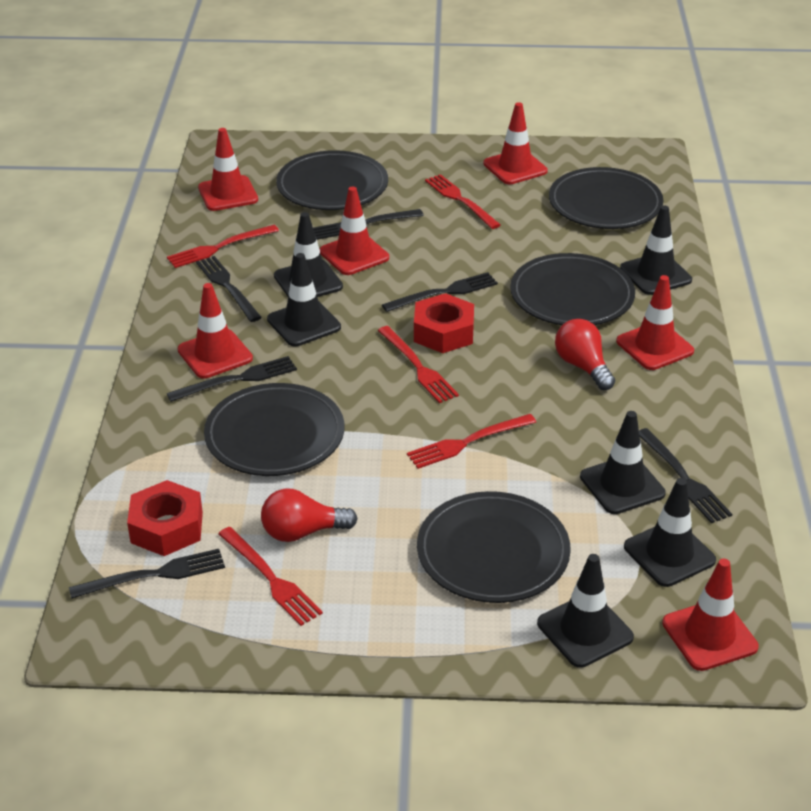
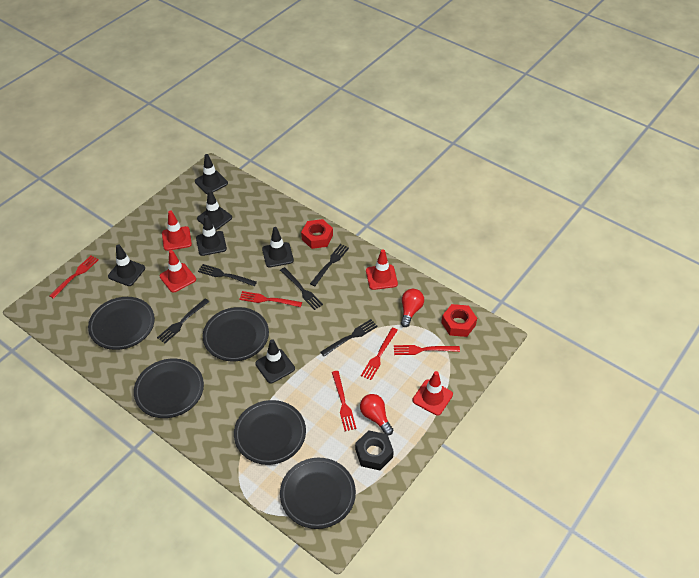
black fork: [69,549,225,599] [167,356,297,402] [196,256,262,322] [313,209,424,240] [382,272,498,312] [639,428,732,523] = 6 -> [157,299,209,343] [198,264,257,286] [280,267,323,310] [310,244,349,286] [321,319,378,356] = 5
black nut: none = 0 -> [355,430,394,470] = 1
red traffic cone: [178,283,253,379] [198,128,258,211] [320,186,389,275] [483,102,548,184] [616,275,694,370] [662,558,759,671] = 6 -> [160,250,196,293] [162,210,192,251] [366,249,398,290] [412,371,453,416] = 4

